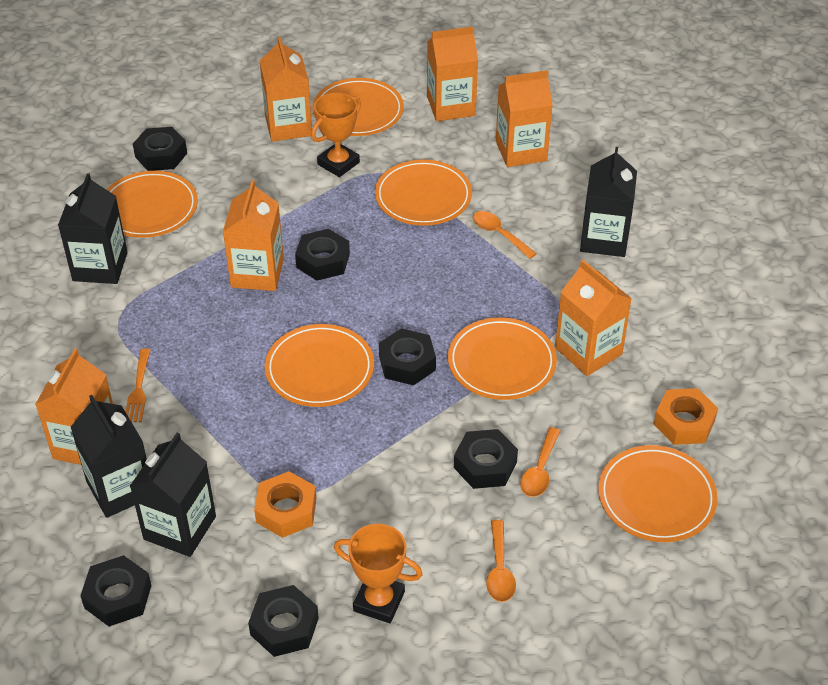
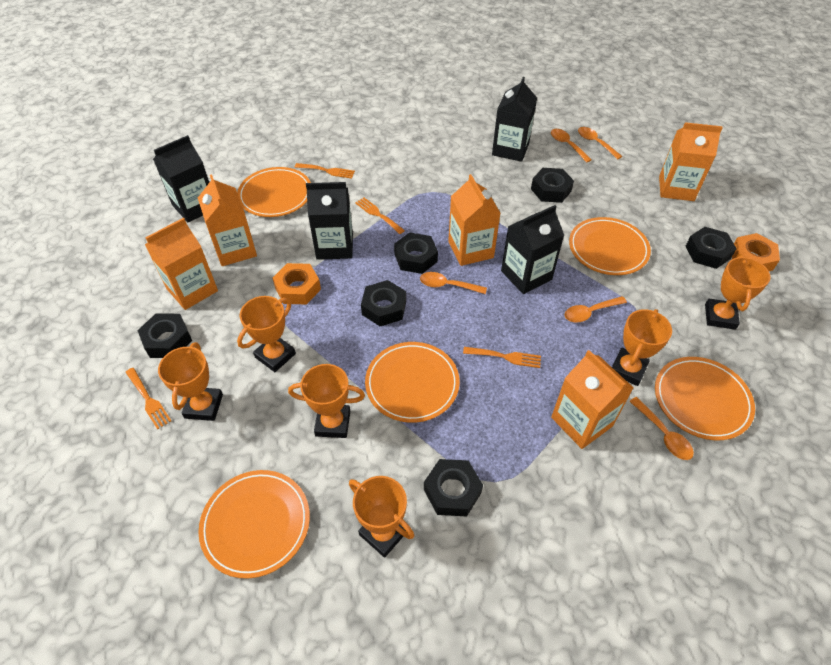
orange carton: [35,349,113,465] [223,180,284,291] [260,37,312,142] [427,26,478,121] [496,70,553,167] [555,260,632,376] = 6 -> [145,218,218,310] [198,174,257,266] [448,174,500,266] [551,350,634,449] [659,122,723,201] = 5
orange fork: [126,349,150,422] = 1 -> [125,368,171,430] [295,163,355,179] [355,198,405,234] [463,347,541,368] = 4
orange plate: [106,171,198,238] [265,324,374,407] [312,78,404,136] [375,160,472,226] [448,317,557,400] [598,445,718,542] = 6 -> [199,470,310,579] [237,167,311,217] [365,342,460,423] [569,217,651,275] [655,357,755,440] = 5
orange spoon: [473,211,537,259] [486,520,516,602] [520,427,560,497] = 3 -> [420,272,487,294] [551,129,592,163] [565,296,627,322] [578,127,622,160] [629,397,694,460] = 5
orange trophy: [311,93,361,177] [334,524,423,623] = 2 -> [158,342,223,421] [237,296,296,372] [288,364,365,438] [349,476,414,558] [612,309,672,386] [705,255,770,330] = 6

